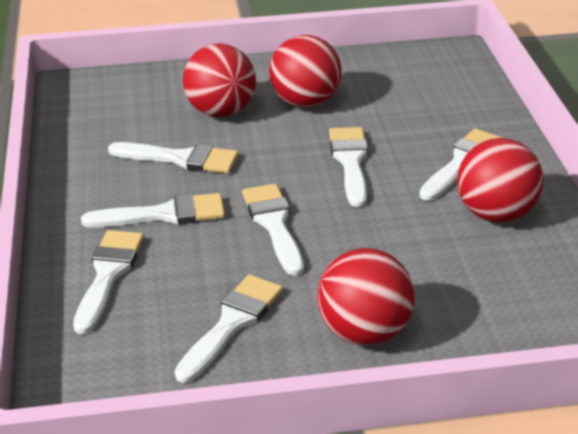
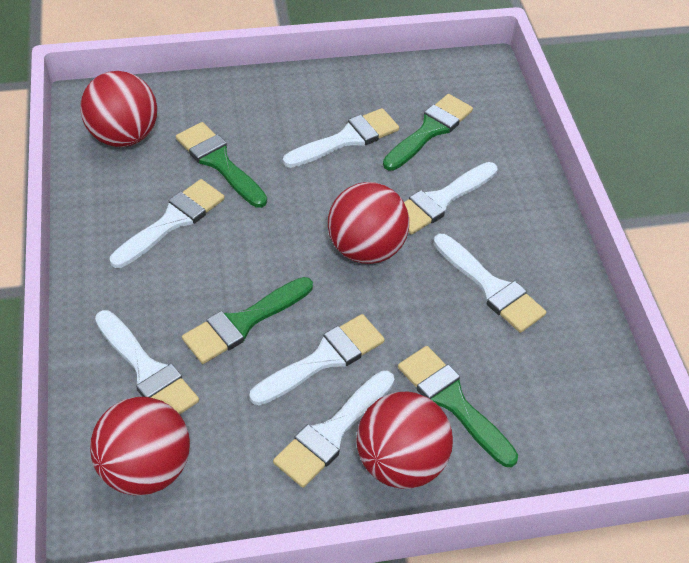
green brush: none = 0 -> [176,122,267,208] [182,277,313,364] [383,94,473,171] [398,346,518,467] = 4

